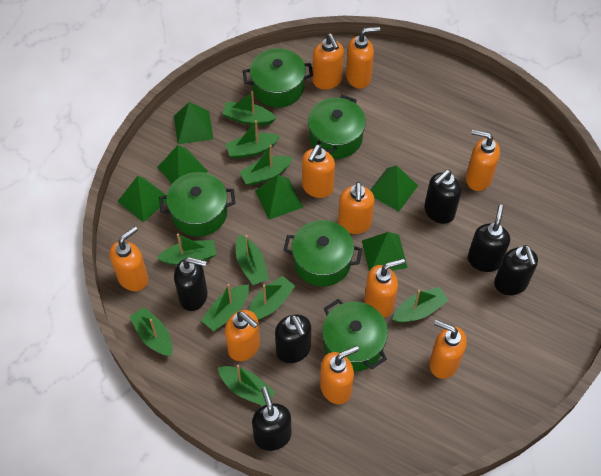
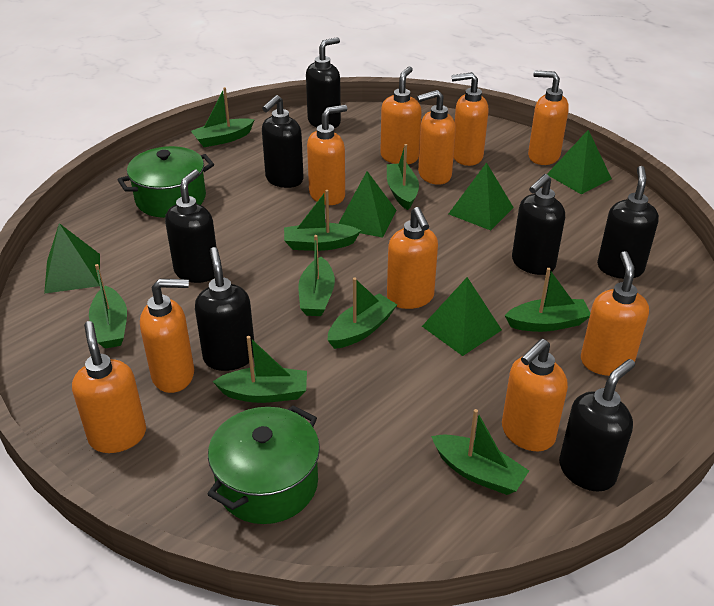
black soap dispenser: [174,257,208,311] [252,387,291,451] [275,314,311,363] [424,170,461,224] [468,204,510,272] [494,245,538,295] = 6 -> [165,169,217,283] [195,247,254,371] [262,95,304,188] [306,37,341,128] [512,174,565,275] [559,359,635,492] [597,166,659,279] = 7
green boat: [130,307,173,356] [157,234,217,265] [201,284,249,331] [218,365,275,406] [222,91,276,126] [225,120,280,159] [236,235,269,285] [240,145,293,186] [249,276,295,320] [392,287,449,323] = 10 -> [89,264,127,349] [191,87,255,147] [212,336,307,403] [284,190,361,251] [298,235,335,316] [328,277,397,349] [387,144,419,210] [431,409,529,495] [504,268,590,332] = 9
green pot: [159,172,235,237] [243,48,313,108] [283,220,362,287] [308,95,366,159] [322,299,388,372] = 5 -> [118,146,214,218] [207,405,320,524] = 2
green pyramid: [118,176,167,222] [157,145,208,184] [174,102,213,144] [255,175,303,220] [362,232,408,271] [370,165,418,211] = 6 -> [44,223,100,294] [338,171,397,238] [422,277,502,356] [448,162,514,231] [547,130,612,194] = 5

